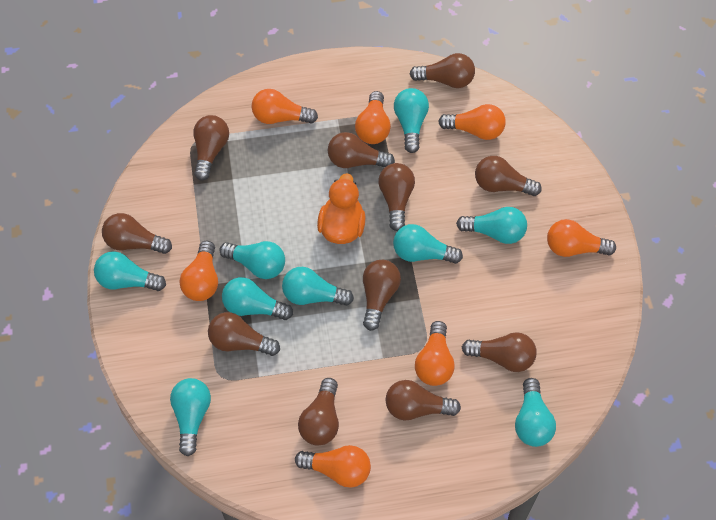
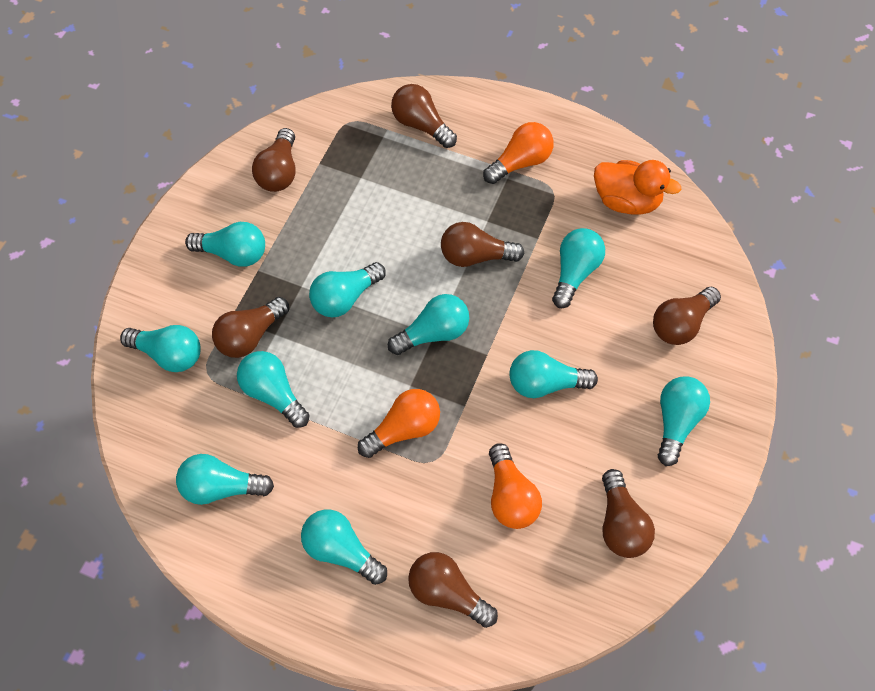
brown light bulb: [102,213,172,254] [193,115,229,181] [208,312,280,356] [298,378,339,445] [328,132,395,168] [363,260,401,331] [378,163,415,231] [386,380,461,420] [410,53,475,88] [462,332,537,372] [475,156,542,196] = 11 -> [212,297,289,358] [252,128,296,192] [391,84,457,148] [408,552,498,628] [441,222,525,267] [602,469,655,558] [653,287,721,345] = 7
orange light bulb: [180,241,218,301] [252,89,318,124] [295,445,371,488] [355,91,391,144] [415,321,455,386] [438,104,506,140] [547,219,616,257] = 7 -> [358,389,440,458] [483,122,554,184] [489,443,542,529] = 3
turquoise light bulb: [94,251,166,291] [170,378,211,456] [219,241,285,279] [222,277,293,320] [282,267,354,306] [393,224,463,264] [394,88,429,153] [456,207,527,244] [515,378,556,447] = 9 -> [120,325,201,372] [176,454,274,505] [185,222,265,267] [237,351,310,428] [301,509,387,585] [309,262,386,318] [388,294,469,355] [509,350,598,398] [552,228,605,308] [658,376,710,466] = 10

